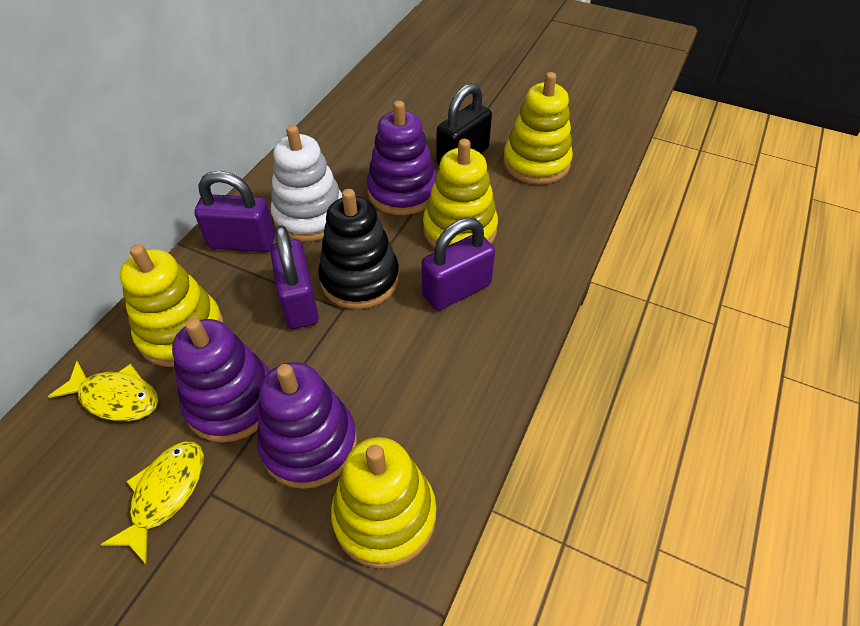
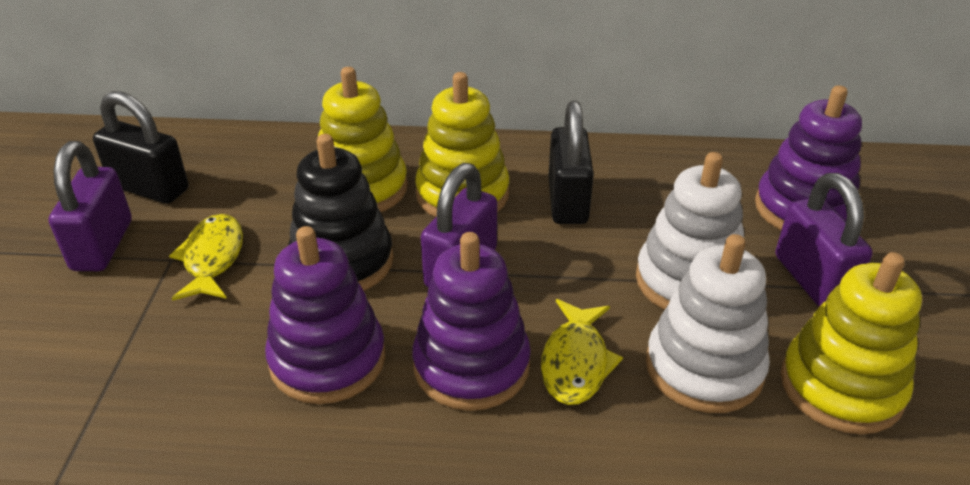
black padlock: [436,83,492,165] = 1 -> [93,91,189,204] [549,101,594,224] = 2
white stacking toy: [271,125,342,242] = 1 -> [636,152,745,310] [646,234,770,413] = 2
yellow stacking toy: [120,244,224,367] [331,437,437,569] [423,139,498,248] [503,72,573,185] = 4 -> [317,67,408,212] [415,72,509,217] [781,252,922,434] = 3

